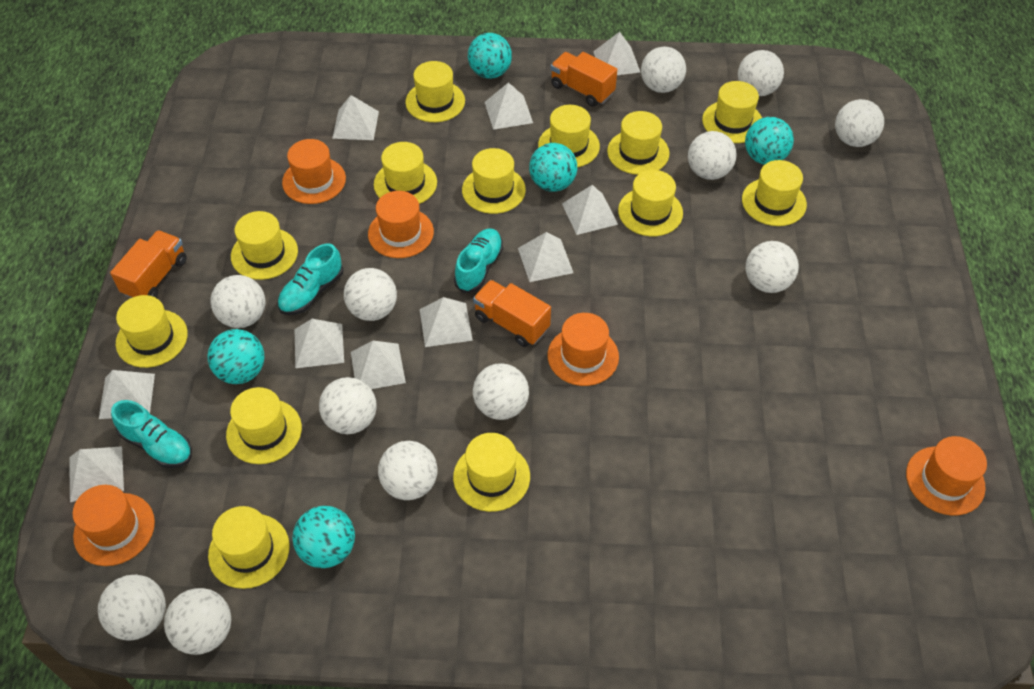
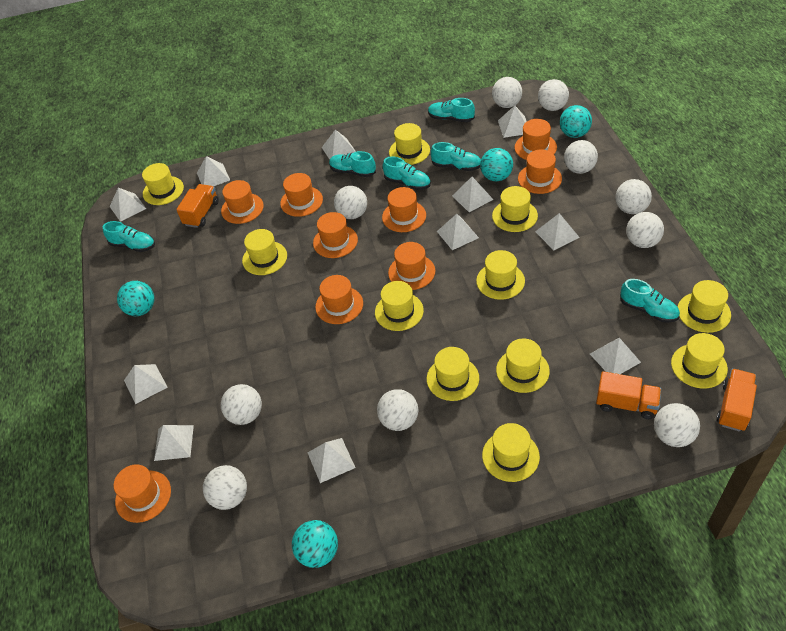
orange hat: [73,485,155,566] [282,139,346,204] [368,191,434,258] [548,313,619,386] [906,436,987,515] = 5 -> [114,464,171,523] [221,180,264,224] [280,173,323,217] [313,212,358,258] [315,275,363,324] [382,187,426,232] [388,242,435,290] [514,119,557,160] [518,150,562,194] = 9
turquoise ball: [207,329,265,384] [292,506,355,568] [468,33,512,79] [529,143,577,192] [745,117,794,165] = 5 -> [117,281,155,316] [292,520,338,568] [480,148,513,181] [560,105,592,138] = 4
turquoise shoe: [111,400,192,468] [277,244,344,315] [454,229,503,293] = 3 -> [103,221,155,252] [329,151,376,177] [383,156,431,190] [428,98,475,122] [431,142,481,171] [620,279,680,323] = 6
white ball: [98,574,166,641] [164,588,231,655] [211,275,265,328] [319,377,377,434] [344,268,397,321] [378,441,438,500] [473,363,529,420] [641,47,686,93] [688,131,737,180] [738,50,784,96] [745,241,799,293] [835,99,884,147] = 12 -> [203,465,247,510] [221,384,262,425] [334,186,367,219] [377,389,418,431] [492,77,522,108] [538,79,569,111] [564,140,598,174] [616,179,652,214] [626,212,664,248] [654,403,700,447] = 10
white pyramid: [69,446,124,502] [99,370,155,419] [295,319,344,368] [332,95,379,140] [351,341,406,389] [420,297,473,347] [485,82,533,130] [518,232,573,282] [562,185,618,235] [593,32,640,75] = 10 -> [110,188,146,222] [124,364,168,404] [154,425,194,461] [197,156,230,186] [308,438,355,483] [322,129,356,160] [437,214,479,250] [452,177,494,212] [498,106,527,138] [535,213,580,250] [590,338,641,374] = 11
yellow hat: [116,295,188,368] [208,506,290,589] [226,387,302,464] [231,211,298,280] [374,142,437,204] [405,61,465,122] [453,433,530,512] [462,148,526,214] [538,105,600,167] [607,111,670,175] [618,170,683,236] [702,81,762,143] [742,160,807,226] = 13 -> [142,163,184,205] [242,229,287,275] [375,281,424,331] [389,123,430,165] [427,347,479,401] [476,250,525,300] [482,423,540,482] [492,186,538,232] [496,338,550,393] [671,333,728,388] [678,280,731,333] = 11

